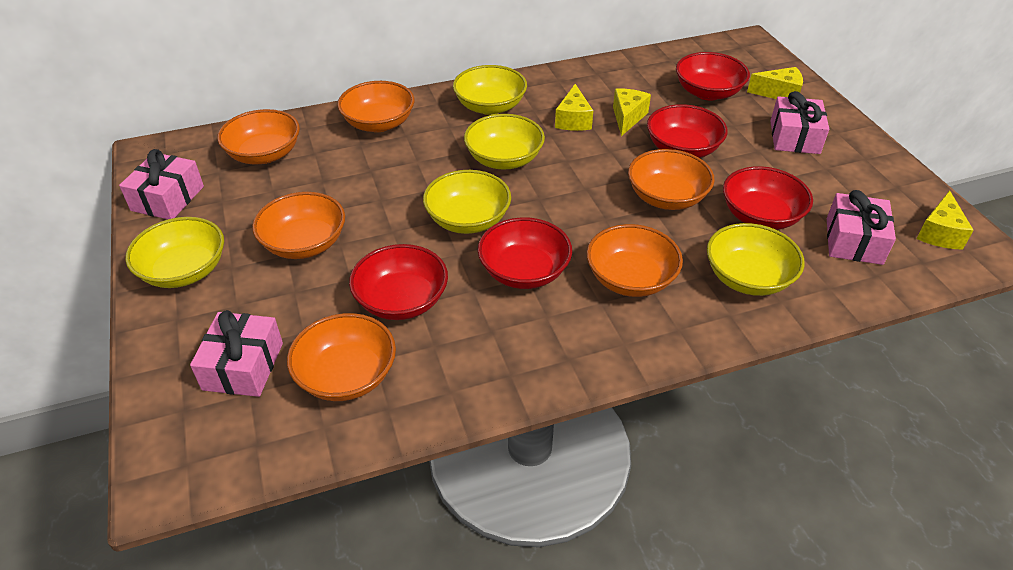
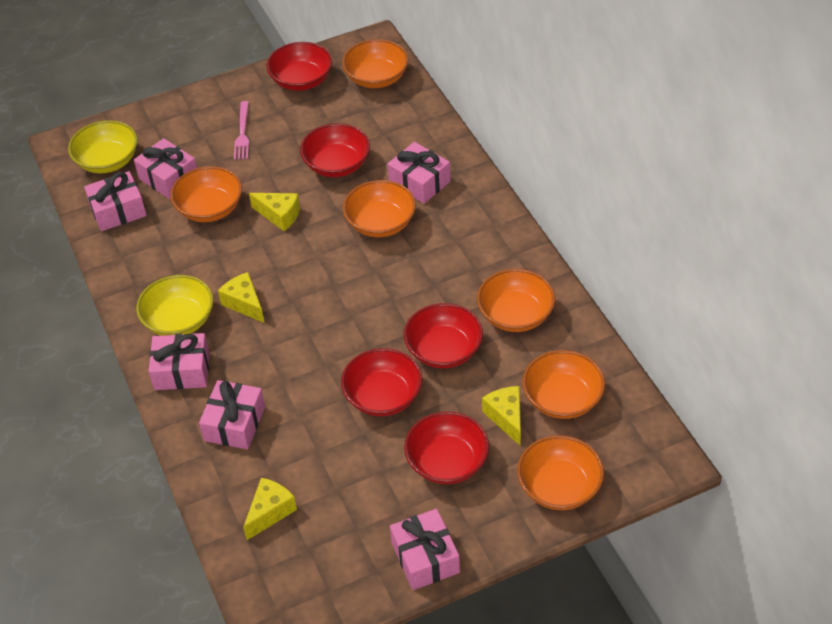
pink fork: none = 0 -> [234,101,249,160] = 1
pink gift: [119,149,204,219] [190,310,283,397] [770,91,829,154] [827,190,896,265] = 4 -> [84,171,147,231] [134,138,197,199] [149,333,209,390] [199,380,265,449] [387,142,451,204] [390,509,460,590] = 6
yellow bowl: [125,217,224,288] [423,170,511,234] [453,65,527,115] [464,114,545,170] [707,223,805,296] = 5 -> [68,120,138,173] [136,275,214,336] = 2

